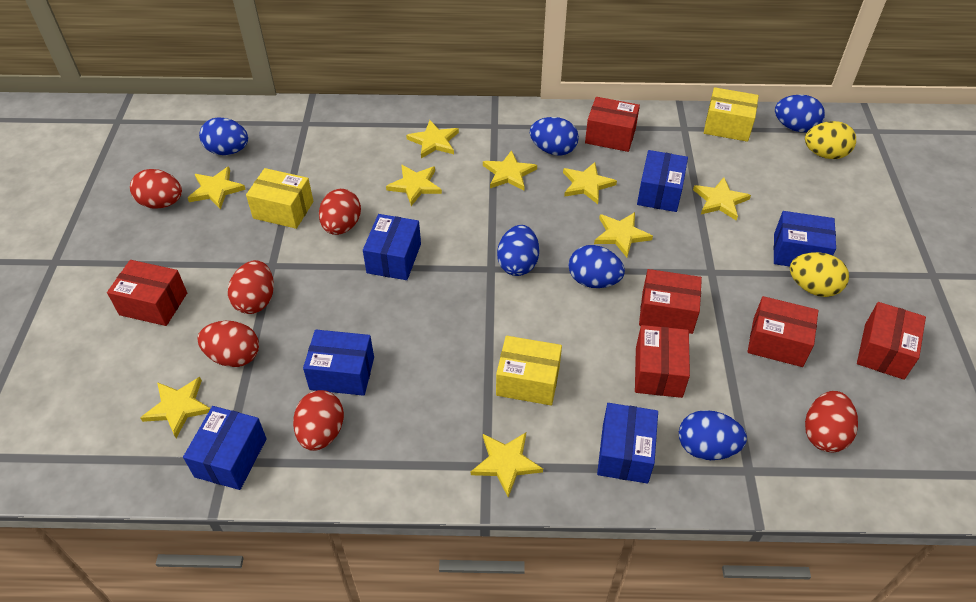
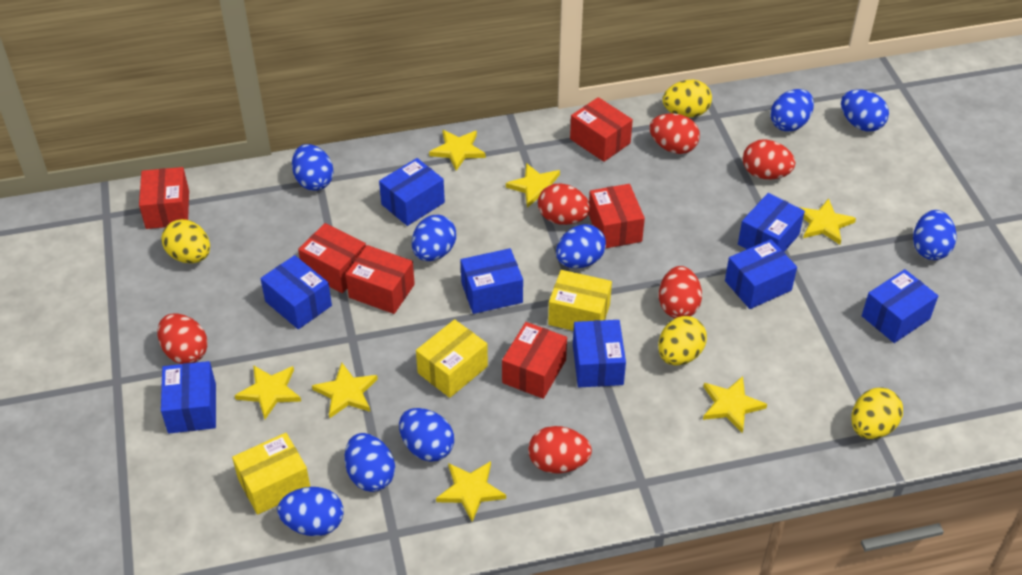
blue box: [183,406,267,490] [303,330,374,396] [363,214,421,280] [597,403,658,484] [637,150,688,212] [774,211,836,267] = 6 -> [161,361,216,434] [260,255,332,329] [379,158,445,226] [461,248,523,314] [573,320,626,387] [725,239,797,309] [738,193,805,252] [862,269,938,343] = 8
blue egg: [199,117,248,155] [497,225,539,276] [530,117,579,156] [569,245,625,288] [679,410,747,460] [775,95,825,132] = 6 -> [277,487,344,536] [292,144,334,191] [345,433,395,492] [399,408,454,462] [412,215,456,261] [556,224,606,268] [770,89,814,132] [841,89,889,132] [913,210,957,260] = 9
yellow egg: [790,252,849,297] [805,121,856,159] = 2 -> [161,219,210,263] [658,316,707,366] [662,80,712,118] [851,387,903,439] = 4
yellow star: [140,377,211,438] [188,166,246,210] [386,165,442,206] [406,120,459,158] [471,432,543,498] [483,150,537,191] [563,162,617,204] [594,212,653,257] [693,177,751,221] = 9 -> [235,365,301,419] [312,363,378,419] [429,130,486,171] [436,461,506,522] [506,163,560,208] [703,376,767,433] [798,198,856,245] = 7

